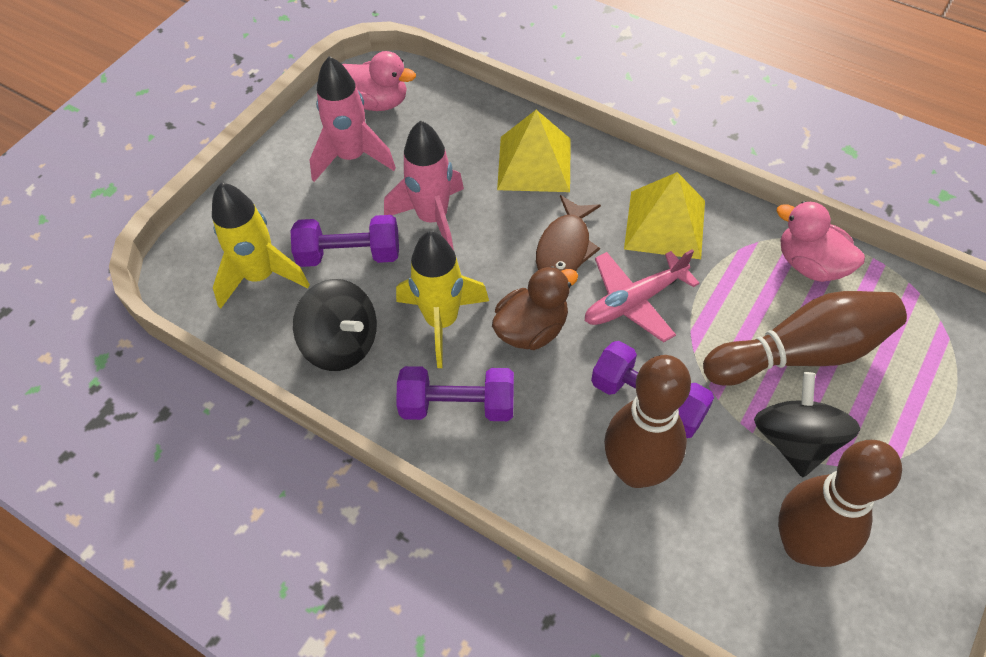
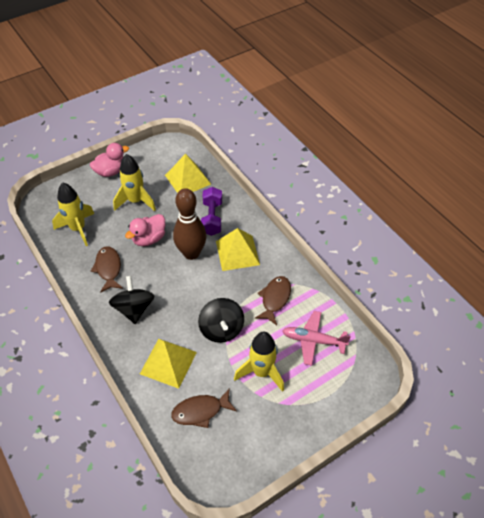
brown bowling pin: [604,355,691,488] [703,291,907,386] [778,440,902,567] = 3 -> [173,188,206,260] = 1
brown duck: [492,266,578,350] = 1 -> none = 0
brown fish: [536,195,601,271] = 1 -> [91,246,123,293] [171,389,237,428] [255,276,291,325] = 3
pink rocket: [310,56,396,182] [384,120,464,250] = 2 -> none = 0
purple dumbbell: [291,215,399,267] [396,366,514,421] [591,341,714,438] = 3 -> [201,187,222,236] = 1
yellow pyramid: [497,110,571,192] [624,172,705,259] = 2 -> [140,339,197,389] [165,154,211,193] [216,228,260,271] = 3
yellow rocket: [212,183,310,309] [396,231,489,368] = 2 -> [52,183,94,246] [113,154,156,211] [234,332,284,392] = 3

